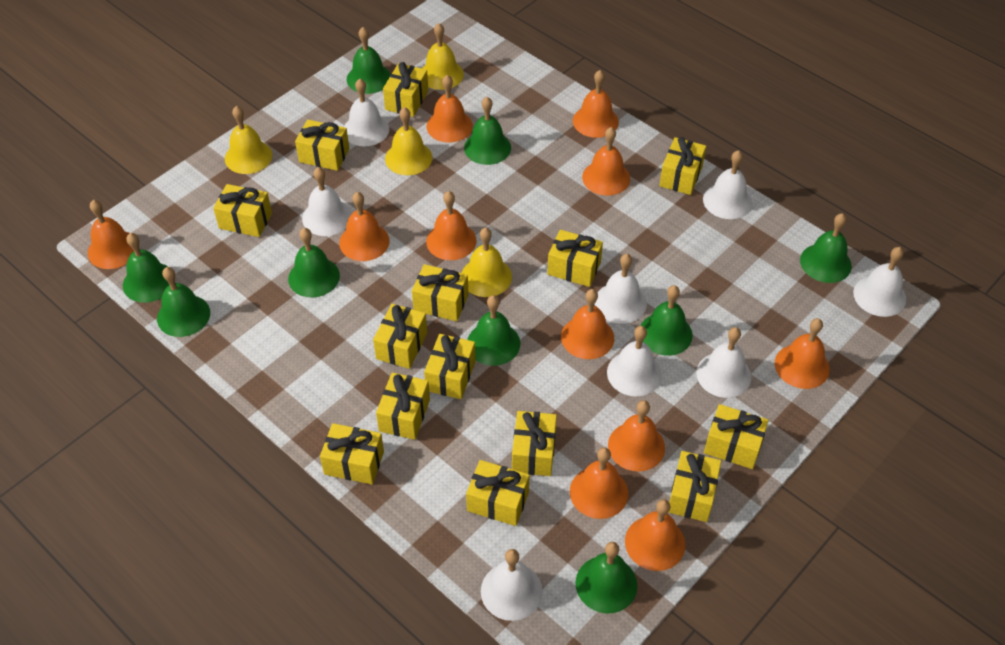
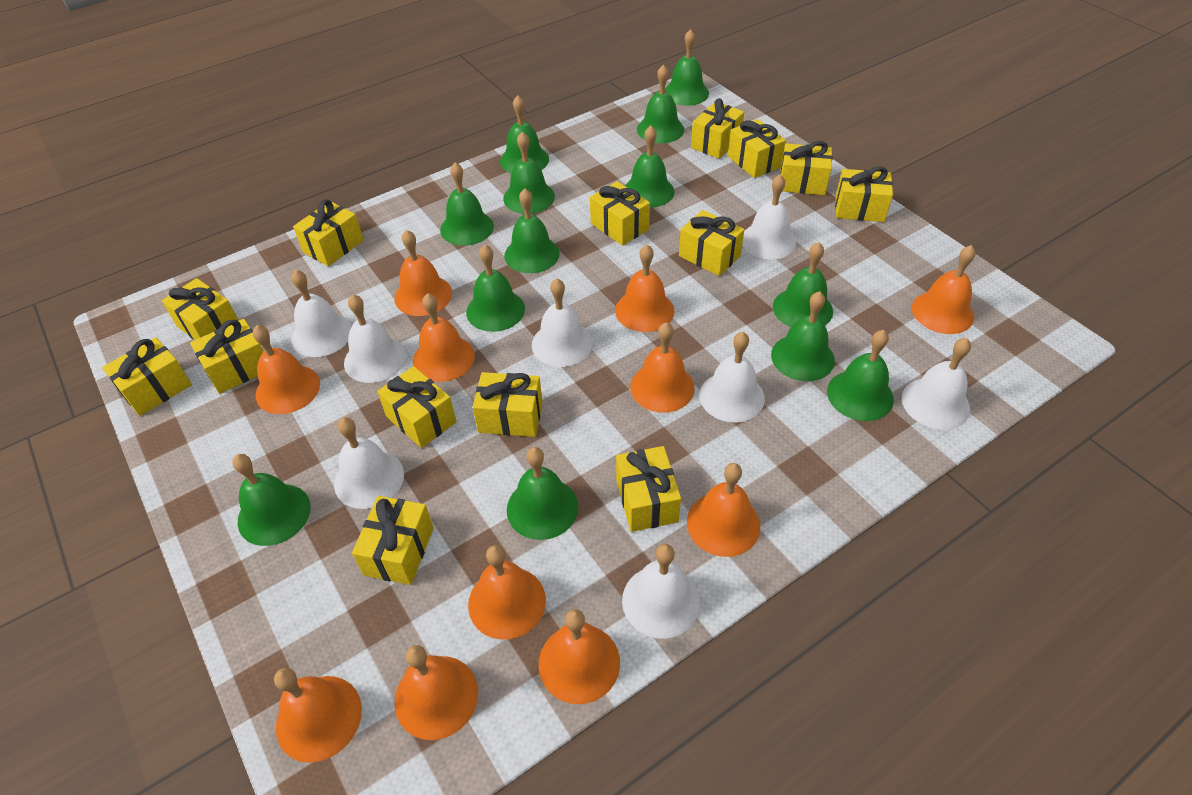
green bell: [123,233,169,303] [157,267,210,337] [288,228,340,297] [347,27,391,94] [464,97,511,165] [467,295,520,366] [575,542,637,614] [641,285,693,356] [800,213,852,283] = 9 -> [232,454,310,546] [440,162,494,246] [466,245,525,332] [500,95,549,173] [503,132,555,214] [504,189,560,273] [507,447,578,540] [625,126,675,208] [637,65,684,143] [665,29,709,106] [771,291,835,381] [773,242,833,327] [827,330,894,421] = 13
yellow bell: [225,106,272,174] [385,107,432,175] [422,23,464,90] [462,227,512,297] = 4 -> none = 0

